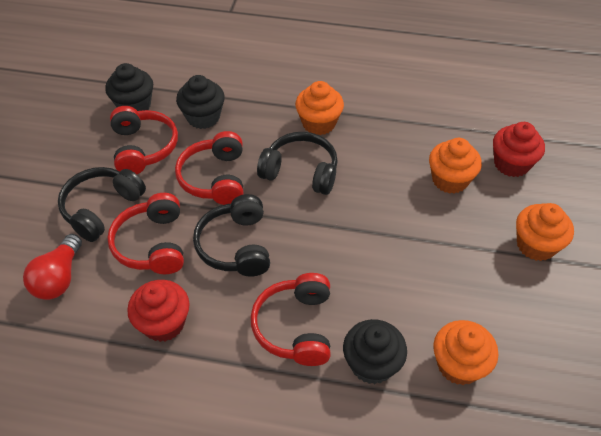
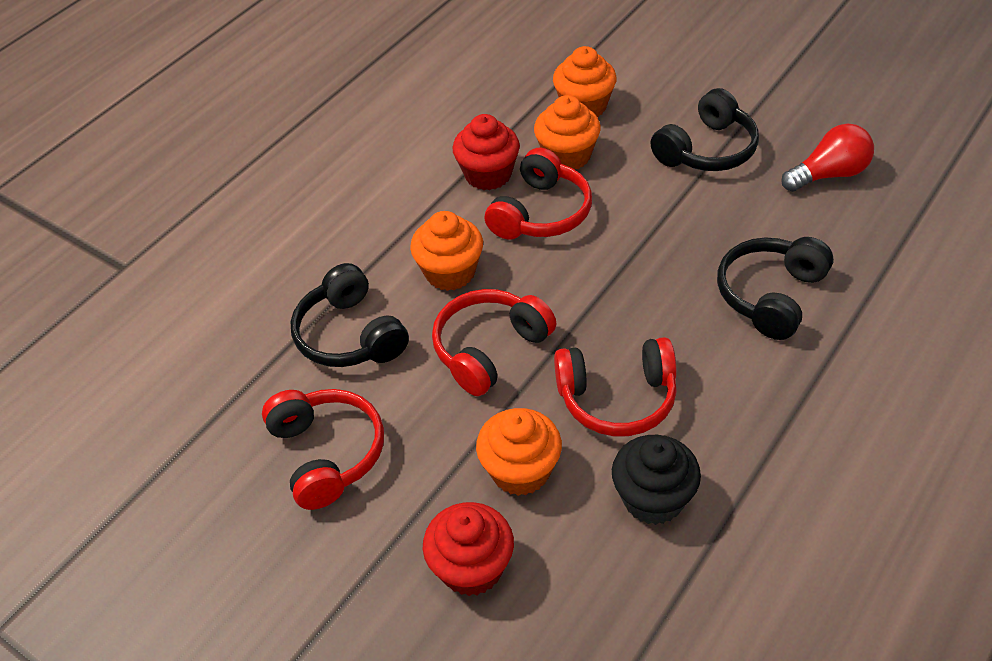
black cupcake: [105,63,153,111] [176,75,225,129] [343,319,407,384] = 3 -> [612,435,701,525] = 1

